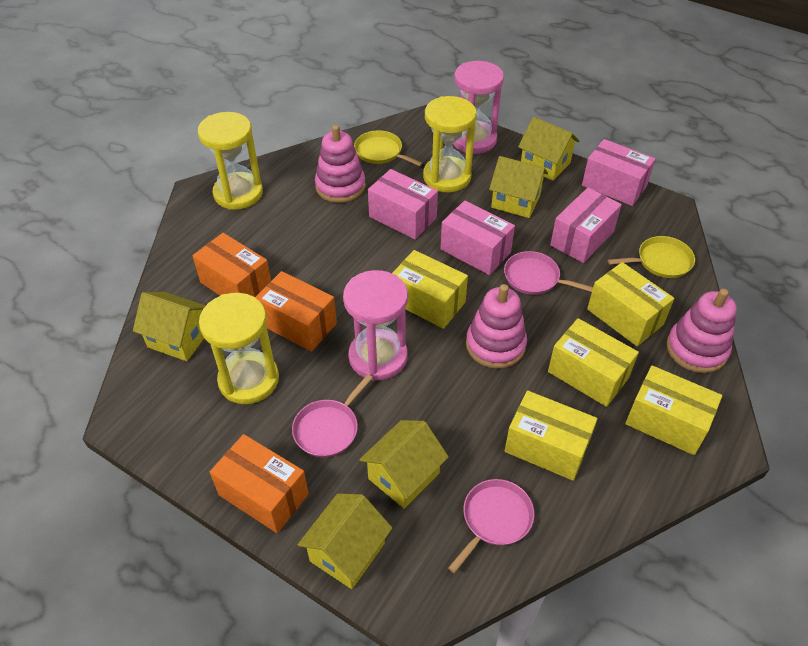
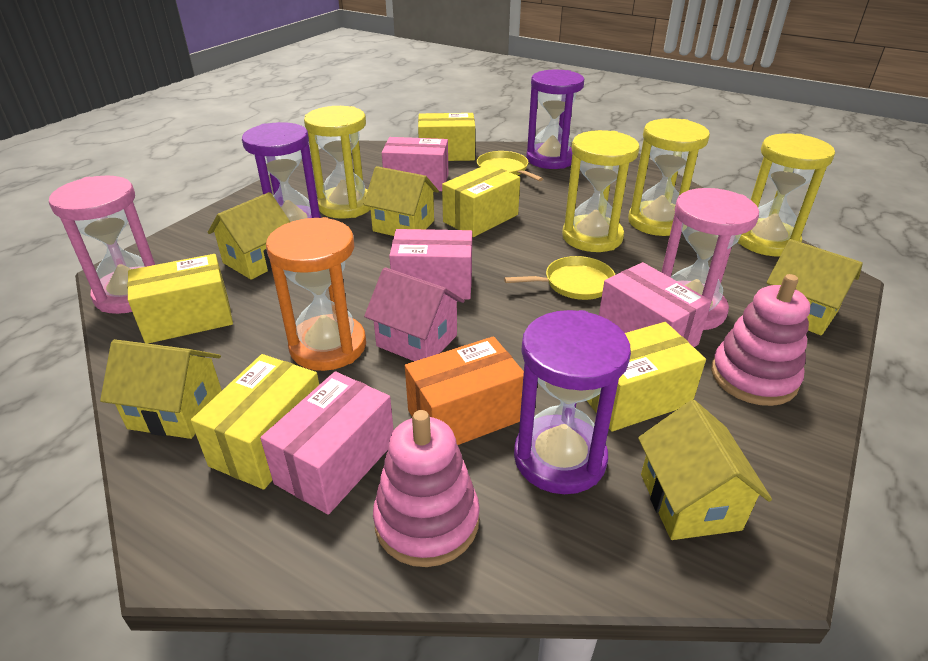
orange box: [192,233,271,297] [210,434,309,533] [255,271,337,352] = 3 -> [405,336,524,445] = 1
orange hourglass: none = 0 -> [266,217,366,371] = 1
pink house: none = 0 -> [364,267,465,361] = 1
pink pan: [292,374,373,457] [448,479,535,573] [504,251,593,295] = 3 -> none = 0
pink stacking toy: [315,125,366,203] [466,284,527,369] [667,289,737,373] = 3 -> [373,410,480,567] [711,274,810,406] = 2
purple hourglass: none = 0 -> [242,122,321,222] [514,310,631,494] [526,70,584,169] = 3
yellow hourglass: [198,112,263,210] [199,293,279,404] [423,96,477,192] = 3 -> [304,106,370,219] [562,130,640,252] [628,118,710,236] [738,133,835,256] = 4

